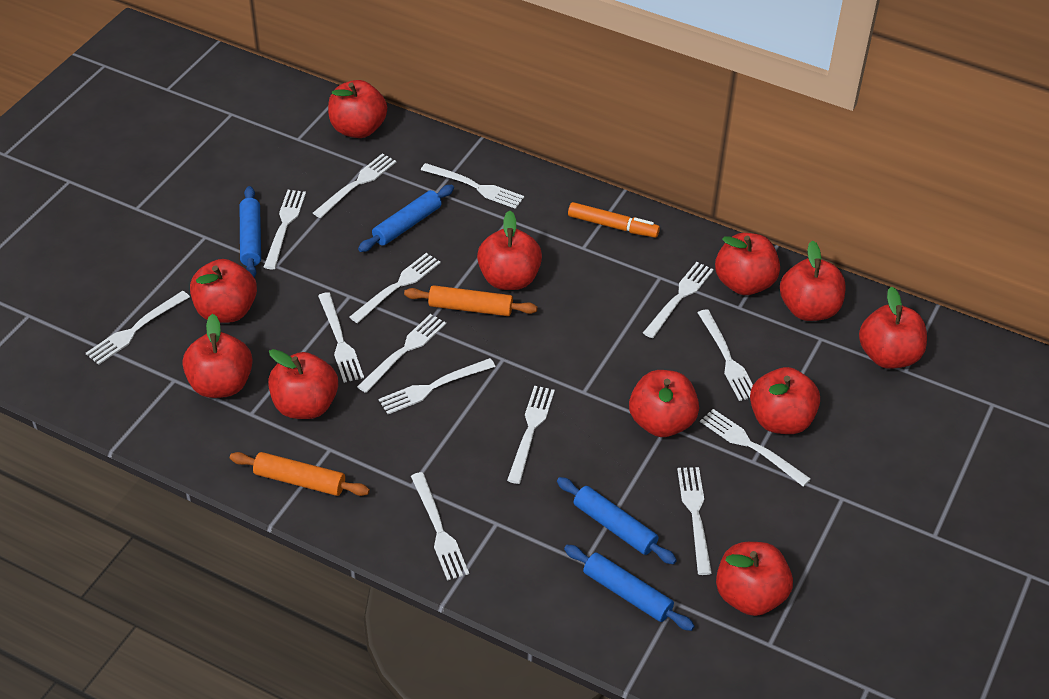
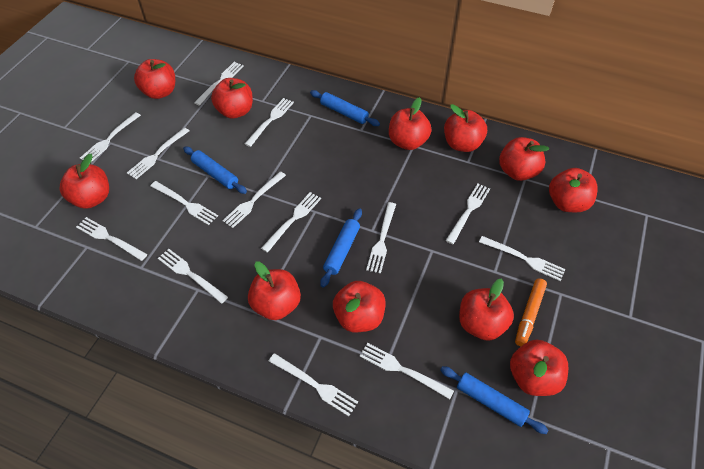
orange rolling pin: [230,452,370,496] [404,285,538,316] = 2 -> none = 0

